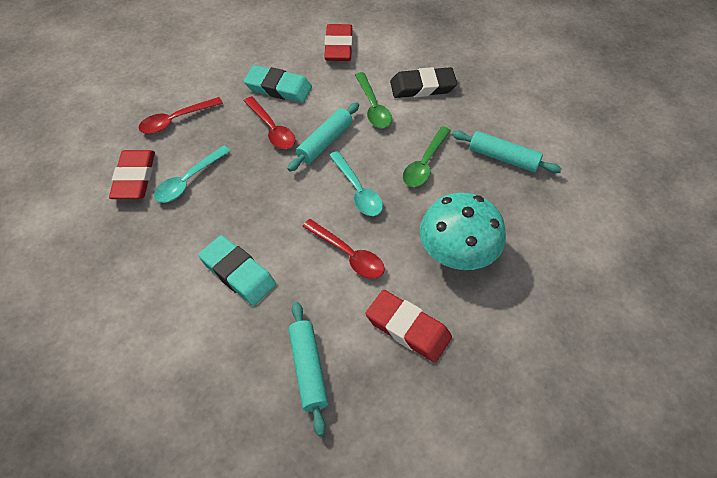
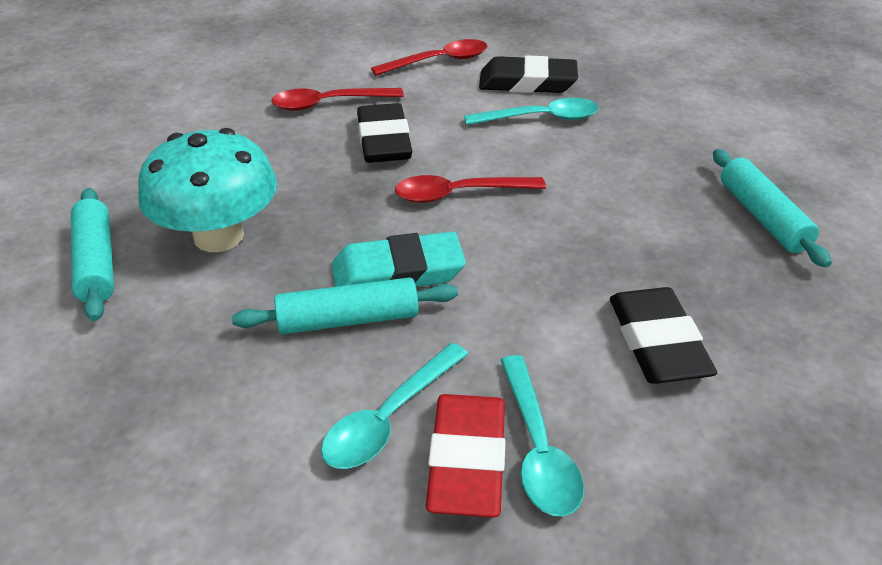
black eraser: [390,67,457,98] = 1 -> [357,103,412,163] [479,55,578,93] [610,287,717,384] = 3
green spoon: [355,72,392,128] [403,126,451,187] = 2 -> none = 0
red eraser: [109,150,155,199] [324,24,353,61] [365,290,452,363] = 3 -> [426,394,505,518] = 1
turquoise eraser: [198,235,276,306] [244,65,312,103] = 2 -> [332,231,466,287] = 1
turquoise spoon: [154,146,231,203] [329,151,383,216] = 2 -> [321,343,468,469] [464,98,599,125] [501,355,584,516] = 3

